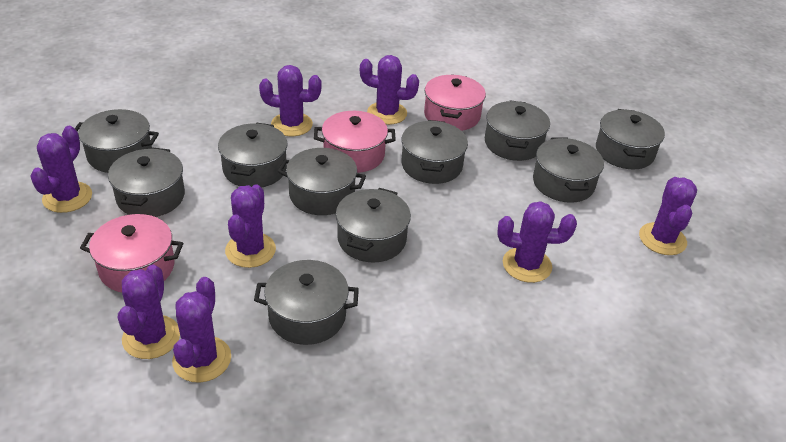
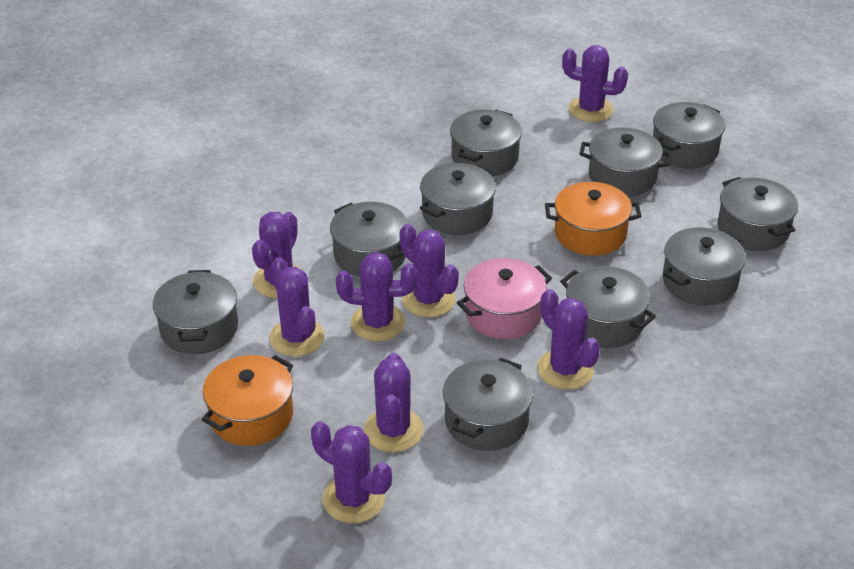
orange pot: none = 0 -> [202,355,293,446] [545,182,641,256] = 2
pink pot: [80,214,183,292] [314,111,396,173] [424,74,486,131] = 3 -> [457,258,552,339] = 1

